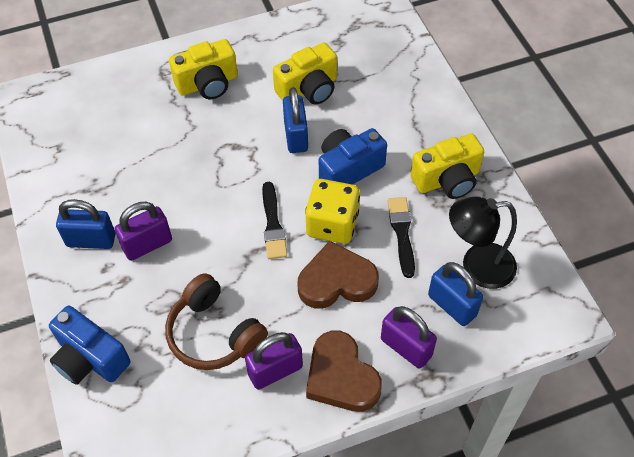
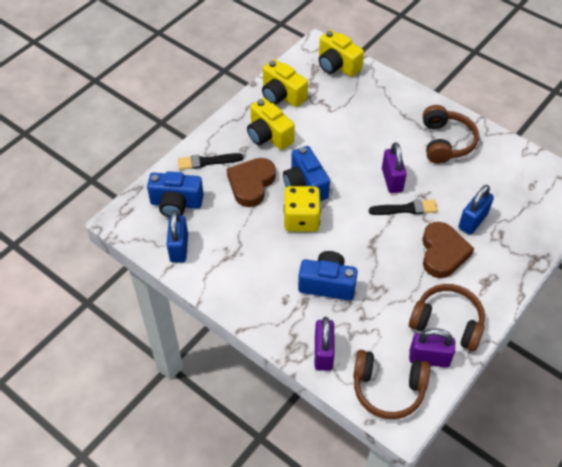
black lamp: [449,196,517,289] = 1 -> none = 0
blue camera: [49,306,130,385] [319,128,387,185] = 2 -> [147,171,204,217] [283,146,330,201] [298,251,358,301] = 3
blue padlock: [56,199,115,249] [283,87,308,153] [428,262,483,326] = 3 -> [167,211,188,262] [458,185,494,235] = 2
brown headphones: [165,273,268,370] = 1 -> [353,350,430,419] [409,284,485,351] [423,105,479,164] = 3

